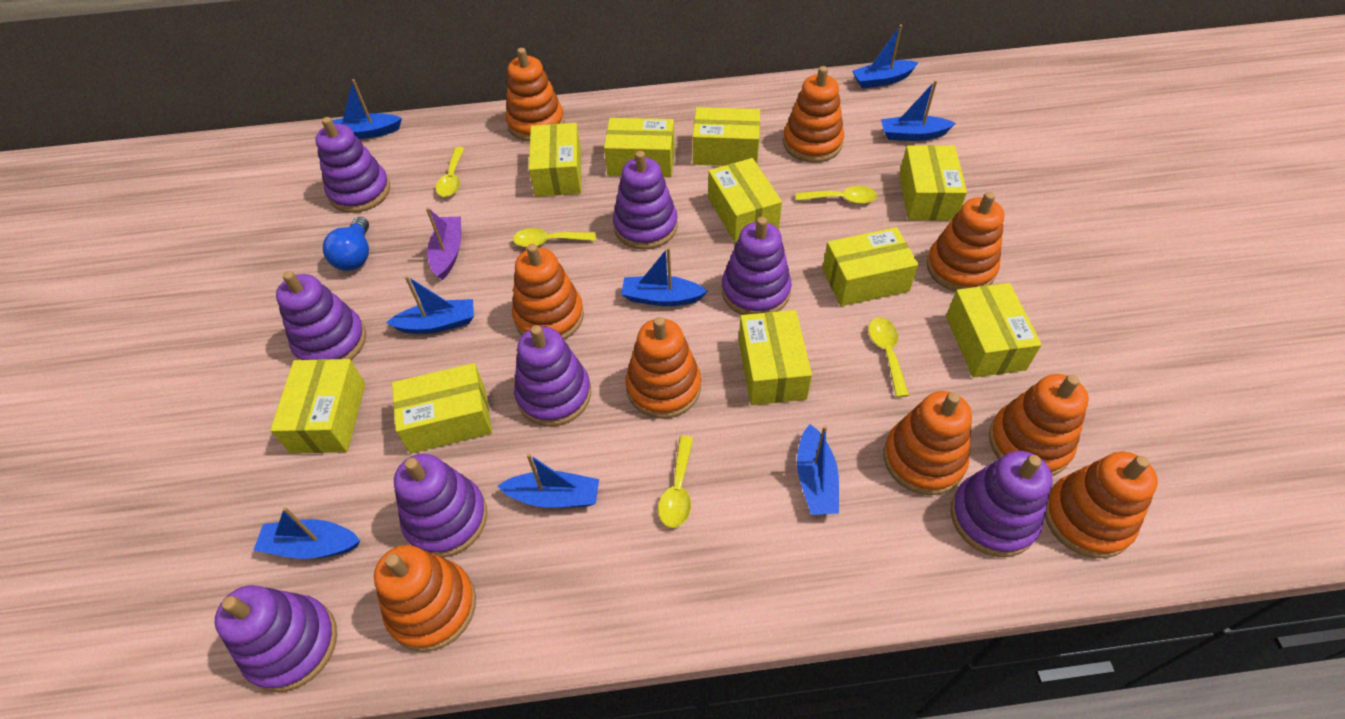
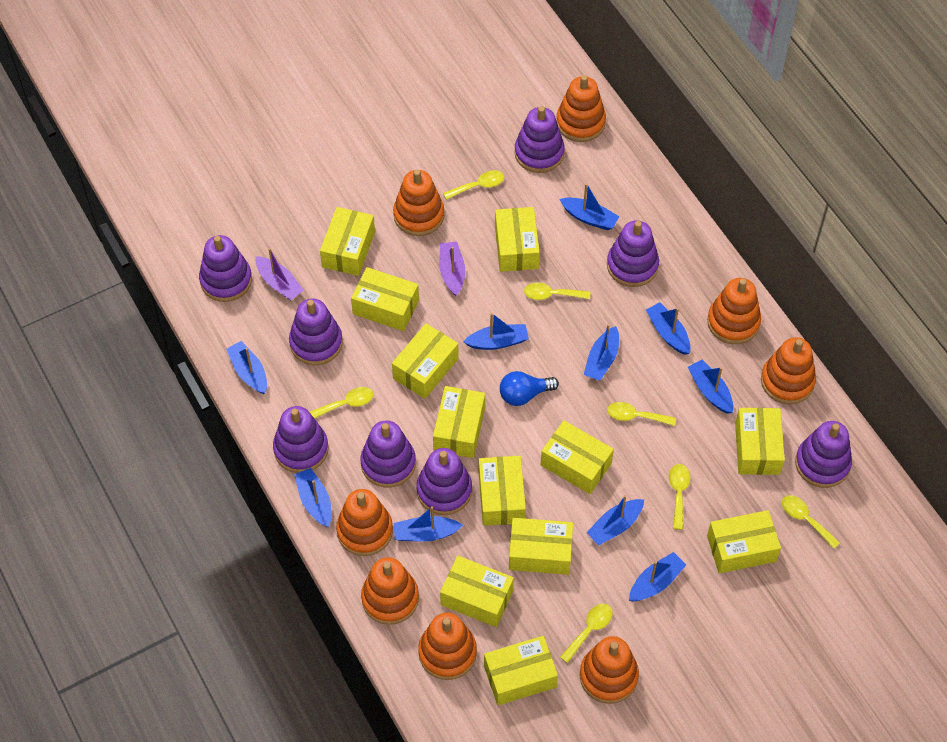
blue boat: [254,507,360,559] [332,79,402,139] [386,276,474,334] [498,453,599,508] [621,247,708,306] [797,424,839,515] [852,24,919,89] [881,80,956,141] = 8 -> [226,341,267,394] [294,468,331,527] [394,506,463,541] [463,313,529,350] [560,183,620,230] [584,324,619,381] [586,495,644,546] [629,552,686,601] [646,302,691,355] [688,360,733,414] = 10
orange stacking toy: [374,545,476,652] [506,48,565,142] [512,244,584,340] [625,317,701,419] [783,66,844,163] [884,391,972,495] [927,192,1004,292] [989,374,1089,476] [1045,452,1158,558] = 9 -> [336,489,393,556] [361,557,419,625] [393,170,444,236] [418,613,477,680] [556,75,606,142] [580,636,639,704] [707,278,761,344] [761,337,816,404] = 8
purple boat: [426,207,461,280] = 1 -> [256,248,304,301] [439,241,465,296] = 2
yellow box: [270,359,365,453] [392,363,492,454] [529,123,581,197] [604,118,675,177] [693,107,760,166] [708,158,782,243] [739,310,812,405] [822,227,919,306] [899,145,967,221] [946,283,1042,378] = 10 -> [320,207,375,276] [351,267,419,331] [392,323,459,399] [433,386,485,458] [440,555,514,627] [479,456,526,526] [484,636,558,705] [495,207,540,272] [509,518,573,575] [541,420,614,494] [707,510,781,573] [735,408,785,475] = 12
yellow spoon: [436,147,465,197] [513,228,596,247] [658,436,693,528] [796,186,877,204] [868,318,909,397] = 5 -> [310,387,374,419] [443,170,504,200] [524,283,590,300] [560,604,613,663] [607,402,676,426] [669,464,690,530] [782,495,840,549] = 7

